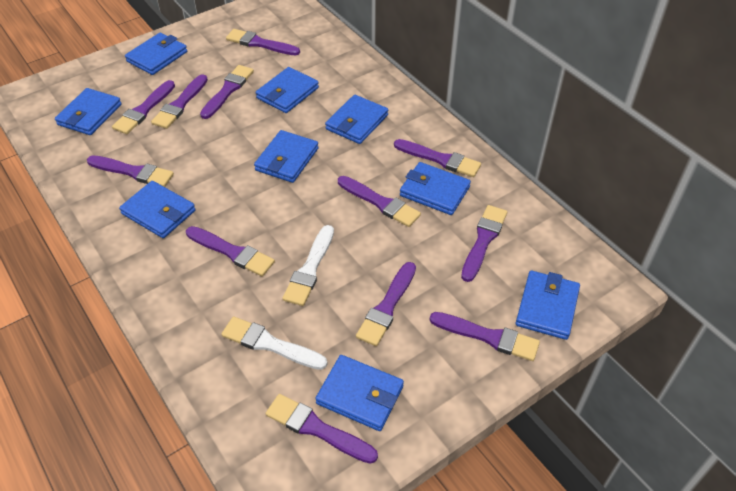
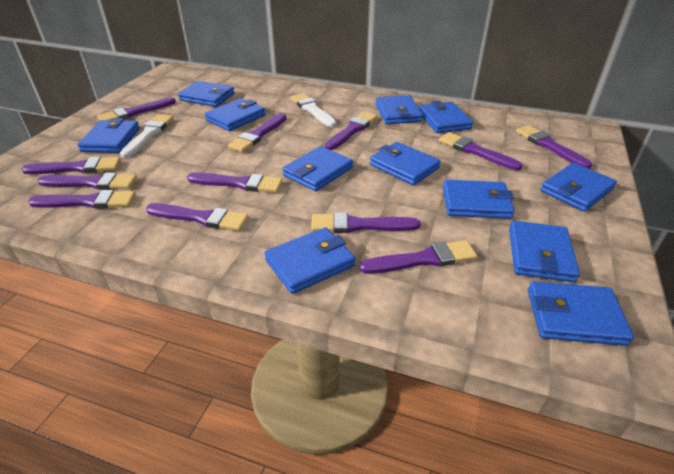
blue wallet: [55,88,122,135] [119,181,196,238] [125,33,187,75] [254,130,319,183] [256,67,319,113] [315,355,404,431] [325,95,388,144] [400,162,471,215] [516,271,580,340] = 9 -> [77,118,140,153] [178,81,235,107] [205,98,266,131] [265,227,356,294] [283,146,353,191] [370,142,441,185] [376,95,423,124] [419,101,473,133] [443,180,515,219] [509,221,580,282] [528,281,634,346] [541,163,617,212] = 12

